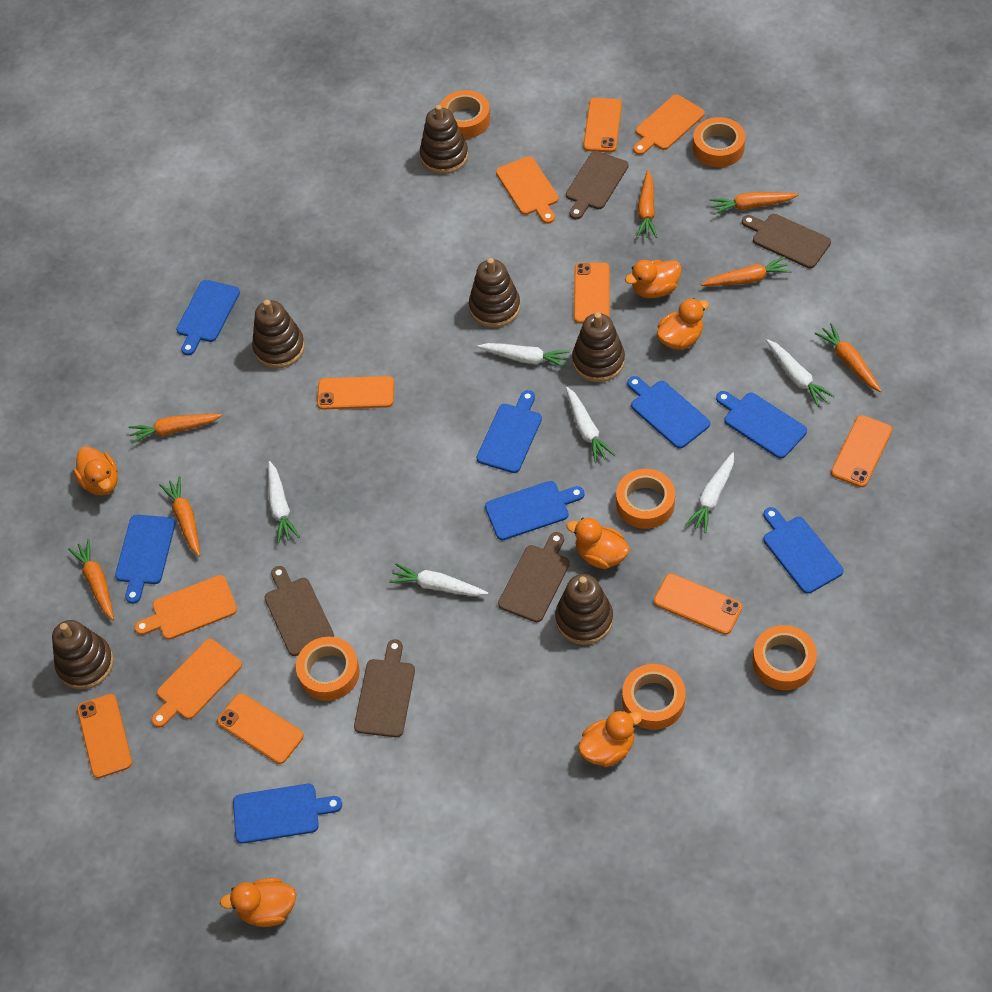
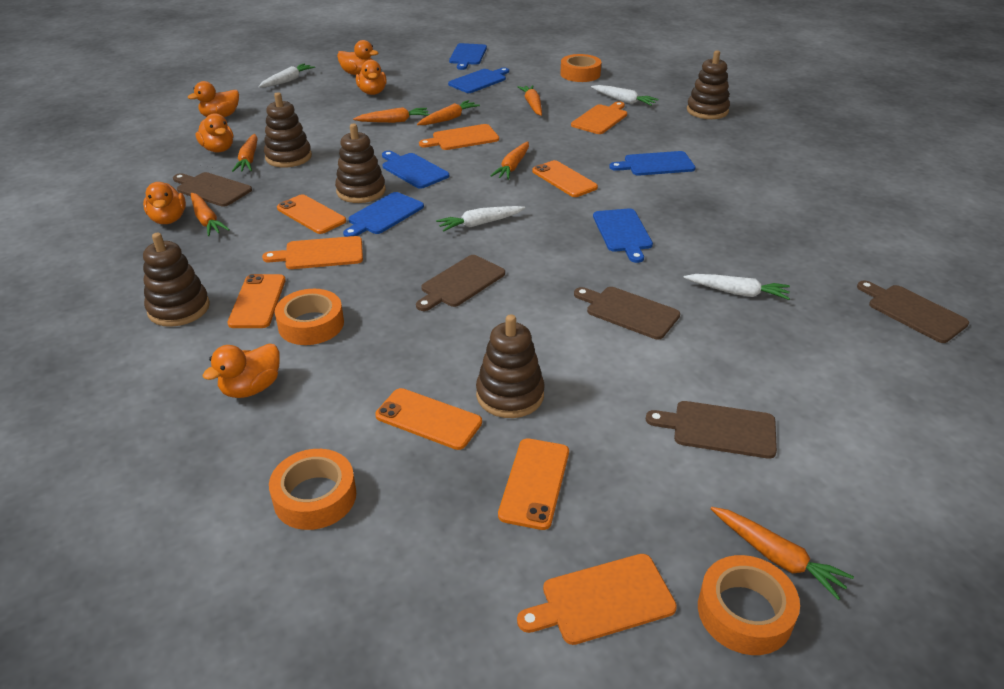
blue cutting board: [115,515,176,604] [176,280,240,355] [233,784,342,844] [477,390,542,473] [485,481,585,540] [627,376,710,449] [716,391,807,459] [763,507,843,594] = 8 -> [343,192,424,237] [382,151,449,189] [448,68,509,93] [449,43,487,70] [593,209,653,263] [609,151,696,176] = 6
brown stacking toy: [52,620,114,689] [252,300,305,369] [420,105,468,174] [469,258,520,328] [555,574,613,645] [572,313,625,382] = 6 -> [143,233,210,327] [264,92,312,167] [335,124,386,203] [476,314,545,418] [687,50,730,119] = 5
orange phone: [77,694,132,778] [217,693,304,764] [317,376,394,410] [574,262,609,323] [583,98,622,152] [654,573,742,635] [831,415,892,487] = 7 -> [227,274,286,328] [277,194,346,234] [375,388,482,450] [498,438,569,530] [532,160,598,197] = 5
orange tape: [296,637,360,701] [440,90,490,139] [616,469,675,529] [622,664,685,730] [693,117,745,167] [752,625,817,690] = 6 -> [269,449,356,530] [275,289,344,345] [560,54,601,82] [698,555,800,655] = 4
white carrot: [268,461,300,543] [389,563,488,596] [477,343,570,368] [566,387,615,463] [685,452,734,533] [766,339,835,407] = 6 -> [258,63,315,88] [436,206,525,232] [591,85,659,106] [684,274,790,300] = 4

